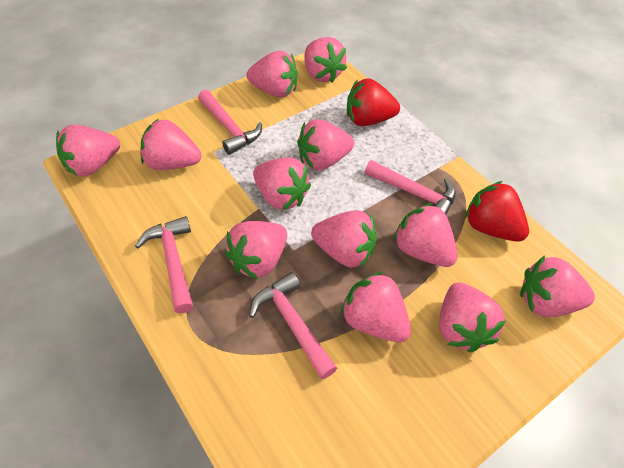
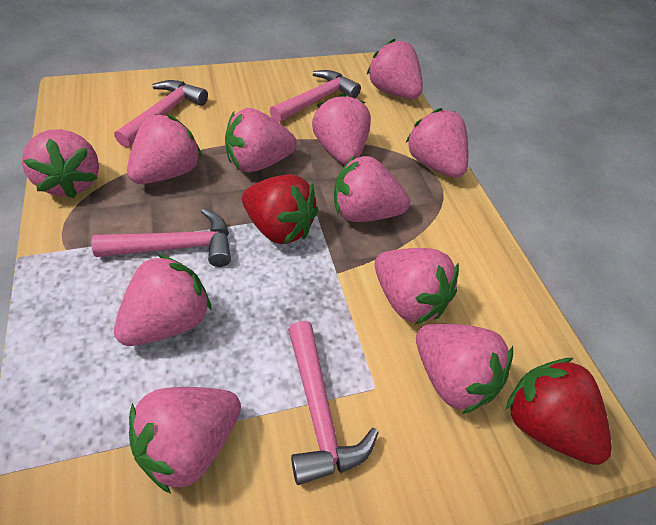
pink strawberry: [56,125,120,177] [141,119,201,170] [225,221,287,279] [247,50,298,98] [253,157,311,210] [297,119,354,170] [304,37,347,83] [311,210,377,268] [341,272,411,342] [393,203,458,267] [440,283,506,352] [520,255,595,317] = 12 -> [22,129,99,198] [114,254,212,346] [127,114,202,184] [129,387,241,494] [225,108,297,172] [312,93,371,165] [334,155,410,222] [366,39,423,99] [375,248,459,325] [406,108,468,178] [416,324,513,414] = 11

